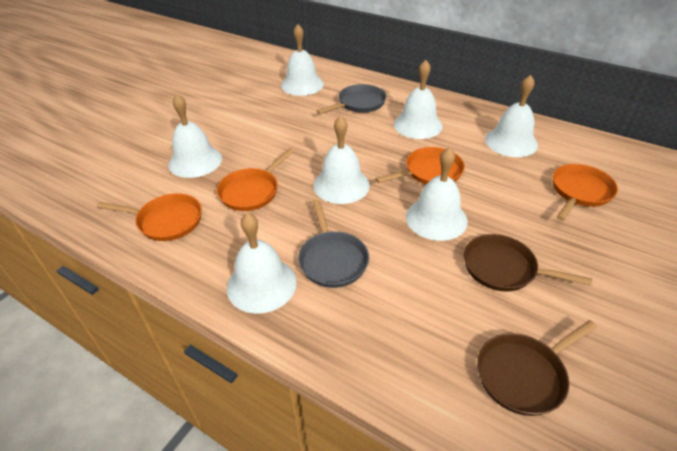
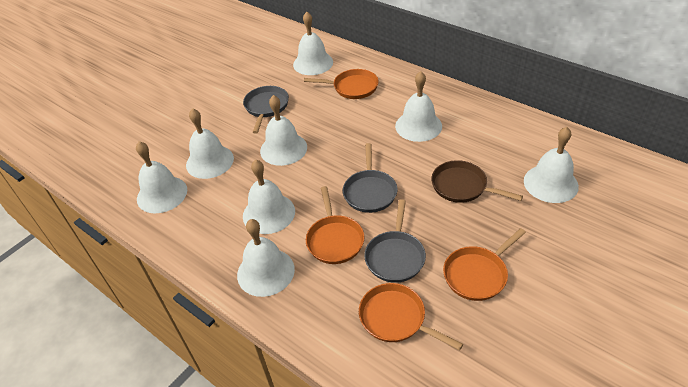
brown pan: [464,234,592,292] [477,320,597,416] = 2 -> [431,160,523,203] = 1
grey pan: [298,199,369,288] [317,84,386,114] = 2 -> [243,86,289,134] [343,143,398,213] [364,199,426,283] = 3
white bell: [168,94,222,178] [227,213,297,314] [281,24,324,96] [313,116,370,204] [394,60,443,139] [406,147,468,241] [485,75,538,157] = 7 -> [136,141,187,213] [186,108,234,179] [237,219,295,297] [243,160,295,234] [260,95,307,166] [293,12,333,75] [395,71,442,142] [524,127,579,203] = 8

